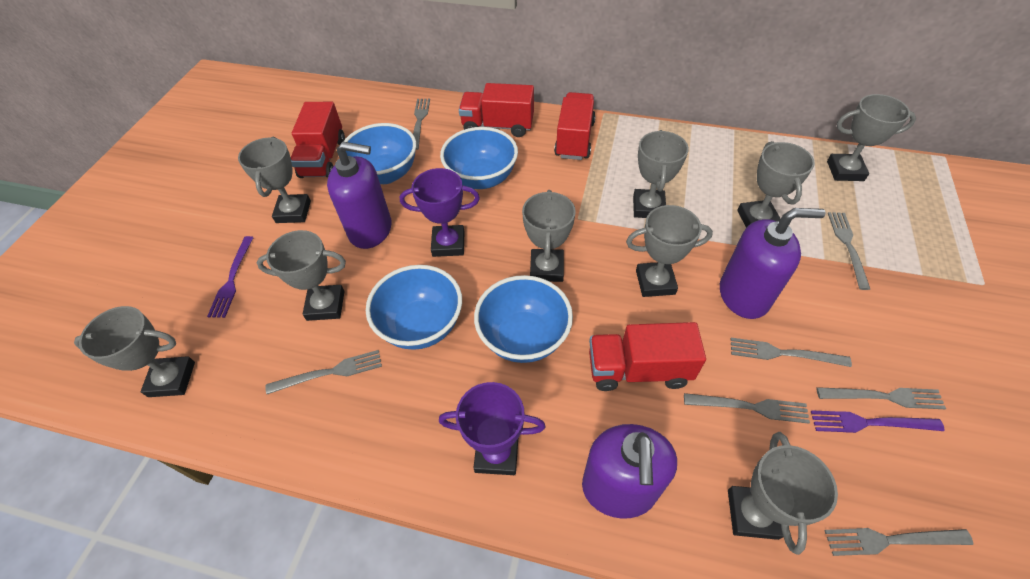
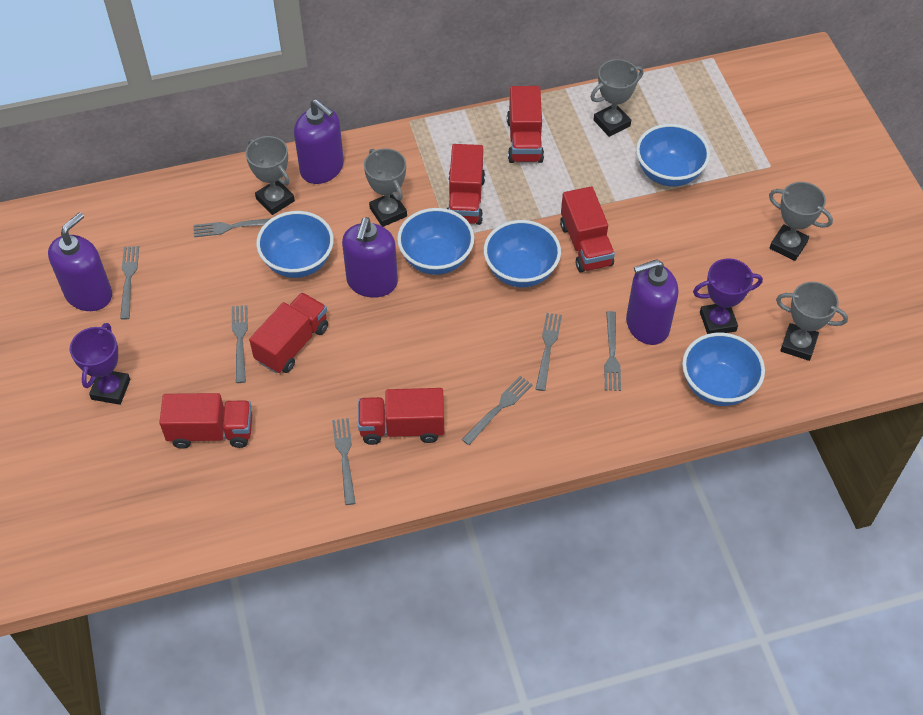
blue bowl: [343,123,416,184] [366,265,462,350] [440,127,518,189] [474,275,573,363] = 4 -> [256,211,334,278] [397,208,474,275] [484,220,561,287] [636,124,710,187] [682,333,765,406] = 5
grey trophy: [74,306,195,397] [238,137,311,223] [257,230,346,321] [522,190,576,282] [626,205,713,297] [633,130,689,218] [728,432,838,555] [737,141,815,228] [827,94,916,181] = 9 -> [246,136,295,215] [364,148,407,227] [590,59,643,137] [769,182,833,261] [776,282,848,361] = 5
purple fork: [207,236,254,318] [811,410,945,433] = 2 -> none = 0
purple soap dispenser: [327,142,392,249] [582,424,677,519] [720,208,826,319] = 3 -> [48,212,112,311] [294,99,344,184] [342,217,398,298] [626,259,678,345] = 4
red truck: [291,102,345,178] [459,83,534,137] [554,92,596,160] [589,322,706,391] = 4 -> [159,393,252,449] [249,292,328,373] [358,388,444,445] [447,144,485,225] [507,86,544,163] [560,187,615,272] = 6

